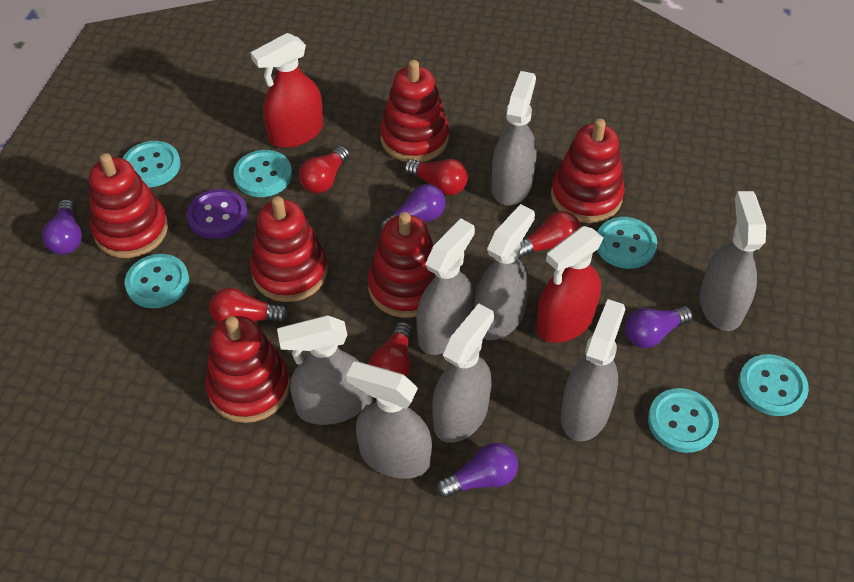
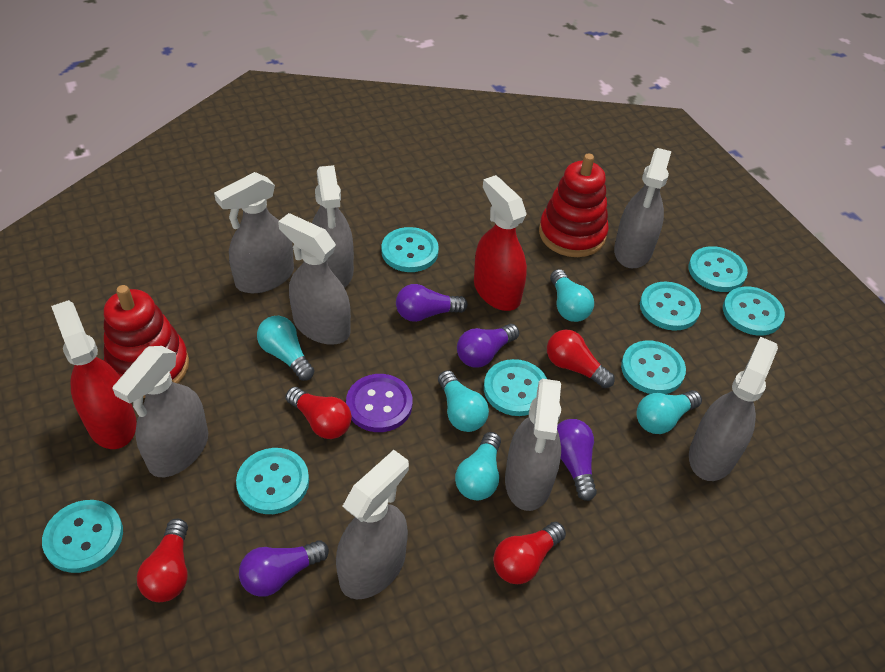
red light bulb: [210,288,289,323] [299,146,350,193] [369,322,412,377] [404,159,468,195] [519,211,581,259] = 5 -> [137,519,188,602] [286,387,352,439] [493,522,566,584] [547,330,615,388] = 4
red stacking toy: [89,153,168,258] [205,316,290,423] [250,196,328,302] [368,212,435,318] [380,60,449,162] [551,118,625,223] = 6 -> [104,285,189,398] [539,154,609,257] = 2
turquoise button: [123,141,181,187] [125,254,189,308] [234,150,292,197] [597,217,657,269] [648,388,719,453] [738,354,809,416] = 6 -> [42,500,123,573] [236,448,309,514] [382,227,439,272] [484,359,547,416] [621,340,686,394] [640,282,701,331] [689,246,748,292] [723,286,785,336] = 8
turquoise light bulb: none = 0 -> [257,316,314,381] [438,370,489,432] [455,432,501,500] [550,269,594,322] [637,390,702,434] = 5

